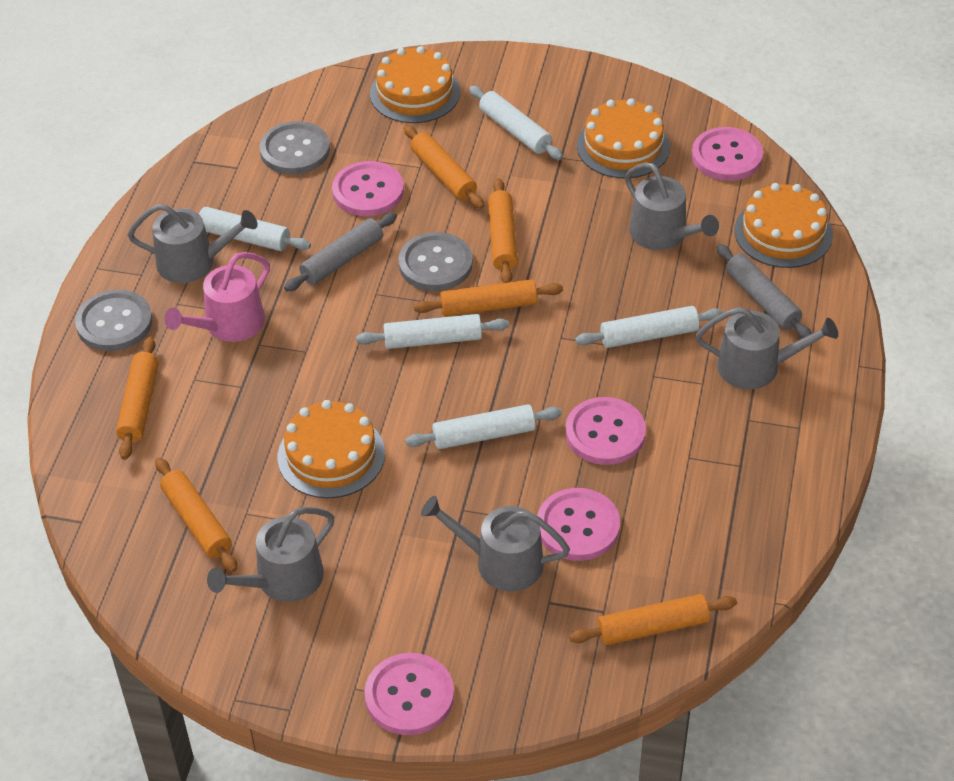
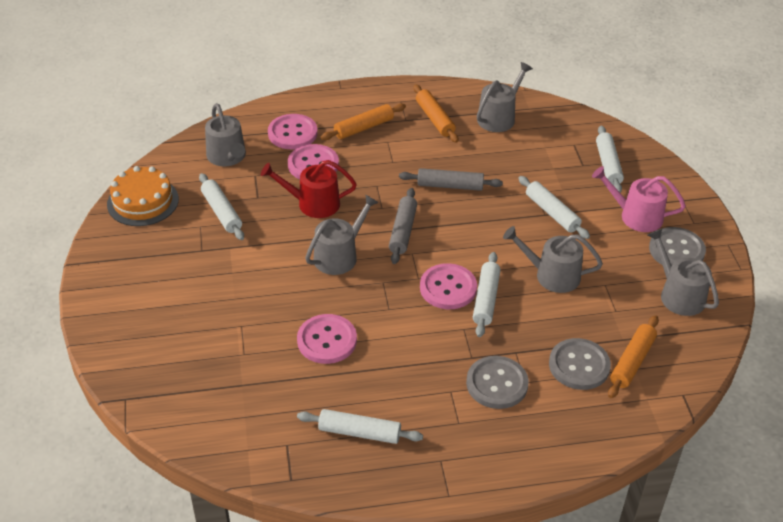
orange cake: [278,400,385,498] [370,46,460,123] [577,98,670,178] [734,183,833,268] = 4 -> [107,166,179,226] = 1
orange rolling pin: [116,336,159,460] [155,457,237,572] [404,125,484,209] [414,279,563,317] [488,178,518,283] [569,594,737,645] = 6 -> [321,104,406,140] [414,84,458,143] [608,315,659,398] = 3
pink button: [332,161,404,216] [364,653,454,735] [537,488,620,561] [565,397,646,465] [692,127,763,181] = 5 -> [268,114,318,149] [288,144,339,179] [297,314,357,364] [420,263,477,309] = 4
red watering can: none = 0 -> [261,160,357,218] = 1

